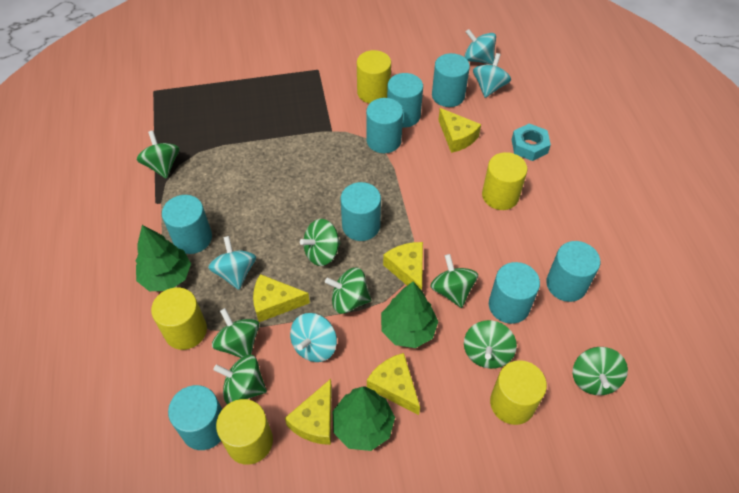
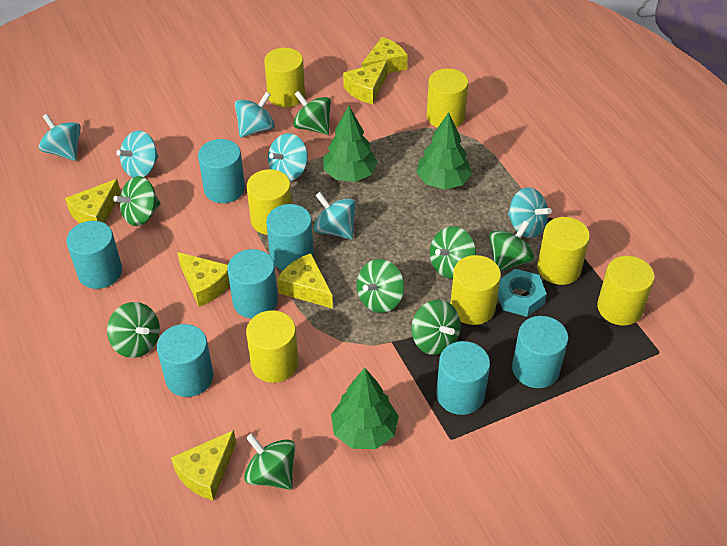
turquoise cylinder: [162,195,212,254] [168,385,222,450] [341,182,381,241] [366,98,403,153] [387,73,423,127] [432,53,470,107] [489,262,540,324] [546,241,600,302] = 8 -> [66,221,122,289] [157,324,213,397] [198,139,245,203] [227,249,278,319] [266,204,313,270] [436,341,490,415] [512,316,568,388] = 7
turquoise spinning top: [208,236,256,290] [290,313,337,362] [464,29,496,65] [473,53,511,98] = 4 -> [39,114,81,161] [116,130,159,178] [235,92,275,137] [268,133,308,181] [314,192,356,239] [508,187,552,238] = 6
yellow cheese: [253,274,310,322] [285,379,332,445] [367,353,420,415] [383,242,423,290] [438,108,481,153] = 5 -> [65,179,121,223] [171,430,236,501] [177,252,230,307] [277,253,333,309] [343,60,388,104] [362,37,408,73] = 6
yellow cylinder: [151,287,207,350] [216,399,273,465] [357,50,391,104] [482,152,527,210] [490,360,547,425] = 5 -> [246,310,298,383] [247,169,292,235] [264,48,305,107] [427,68,468,128] [450,255,501,325] [537,217,590,285] [597,256,655,325] = 7

